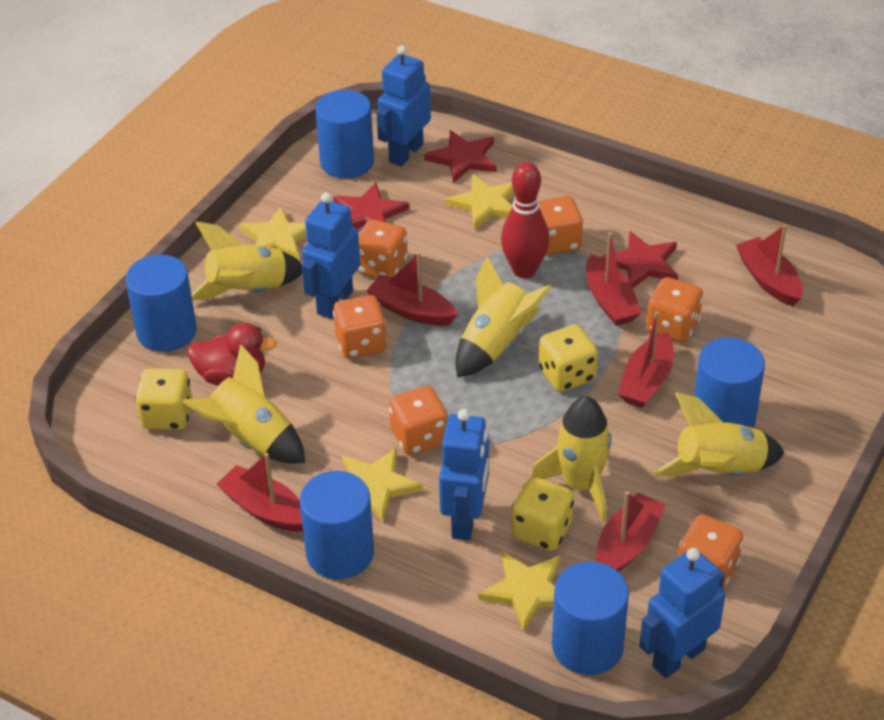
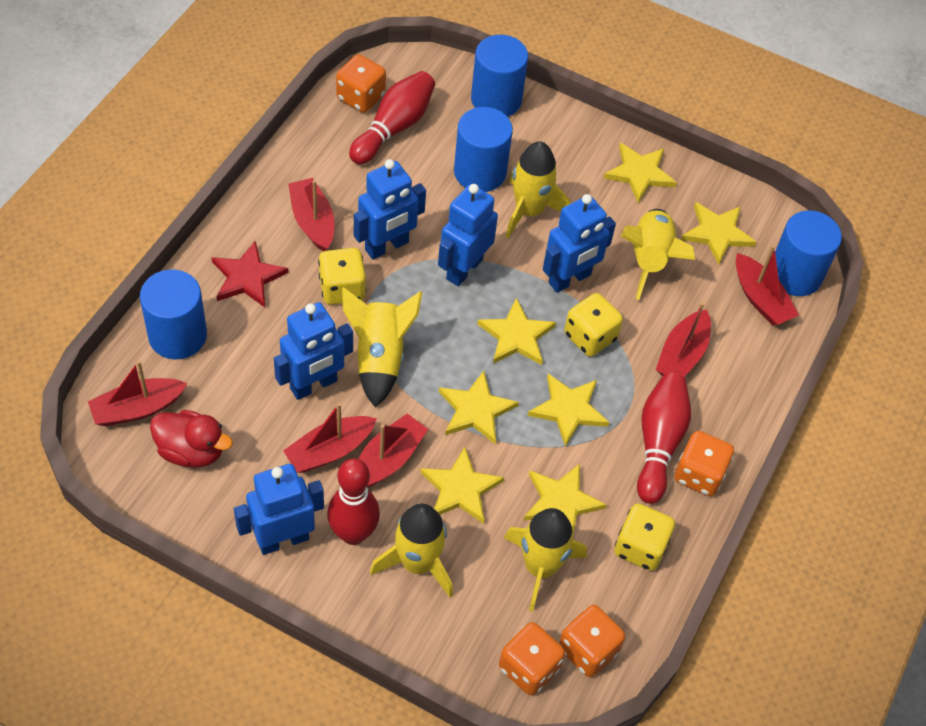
blue cylinder: [125,255,197,352] [300,471,374,579] [315,90,374,179] [552,562,629,675] [694,337,765,428] = 5 -> [140,270,207,359] [454,107,513,192] [471,35,528,117] [775,210,842,296] = 4
blue robot: [302,192,360,319] [377,45,431,166] [439,409,489,541] [639,548,726,678] = 4 -> [234,464,324,555] [274,302,353,400] [354,159,426,259] [438,184,498,286] [543,194,616,293] = 5
orange dice: [333,295,387,358] [357,219,408,278] [389,386,448,455] [538,196,583,255] [646,277,703,342] [678,514,743,588] = 6 -> [336,54,386,113] [499,622,565,695] [559,605,625,677] [675,431,734,496] = 4
red bowling pin: [501,162,549,278] = 1 -> [327,458,380,545] [349,71,435,164] [637,373,691,504] = 3
red star: [333,182,409,228] [424,130,497,183] [601,231,678,288] = 3 -> [211,241,289,307] = 1
yellow star: [240,206,307,261] [342,448,423,522] [445,174,514,230] [478,551,560,633] = 4 -> [420,447,504,524] [439,371,519,444] [477,298,556,365] [524,464,606,539] [528,374,609,447] [603,143,677,203] [681,202,757,265] = 7

